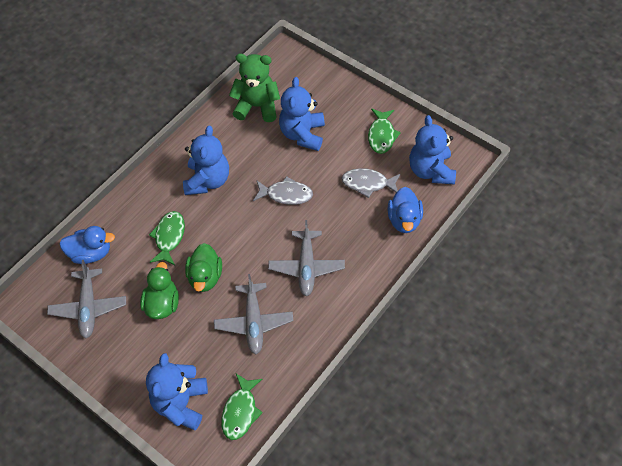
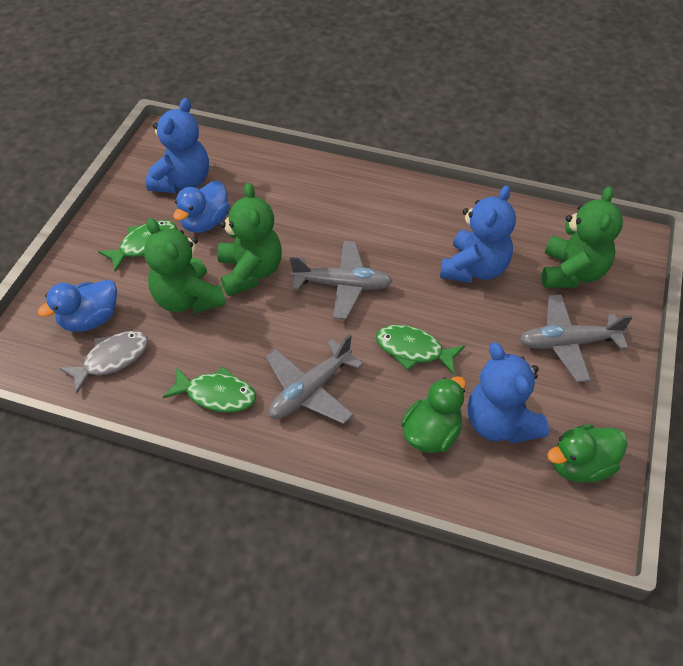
blue teddy bear: [146,353,208,430] [183,125,229,195] [279,77,325,151] [409,115,456,184] = 4 -> [146,98,209,193] [440,185,516,283] [468,342,549,444] = 3
green teddy bear: [229,53,280,122] = 1 -> [144,218,226,314] [217,183,282,296] [542,186,623,288] = 3
grey fish: [253,176,313,205] [341,168,400,198] = 2 -> [59,331,149,394] = 1

